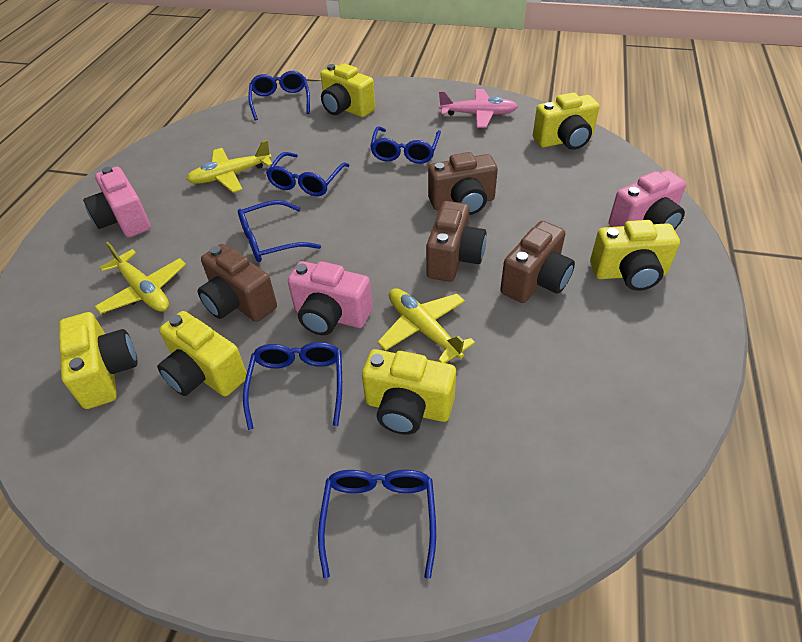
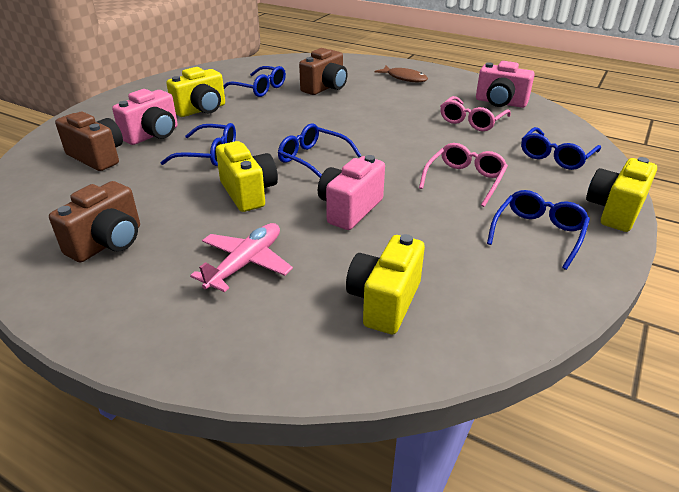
blue glasses: [238,200,321,262] [243,342,342,430] [248,71,310,121] [266,152,350,196] [318,470,436,579] [370,127,441,164] = 6 -> [160,123,236,166] [223,66,286,97] [278,123,362,178] [487,190,590,270] [521,127,601,170] = 5
brown camera: [198,244,277,322] [426,201,486,282] [428,152,498,215] [500,221,575,303] = 4 -> [49,181,140,262] [55,112,123,171] [299,48,348,95] = 3
brown fish: none = 0 -> [374,66,428,82] = 1
pink glasses: none = 0 -> [419,143,508,207] [440,96,511,131] = 2
yellow camera: [59,312,138,409] [157,311,247,396] [321,63,375,117] [362,349,456,435] [533,92,599,150] [590,220,680,291] = 6 -> [166,67,225,117] [216,141,278,212] [346,234,425,334] [586,157,657,232] = 4
yellow plane: [94,242,186,314] [186,140,272,193] [377,288,475,363] = 3 -> none = 0

